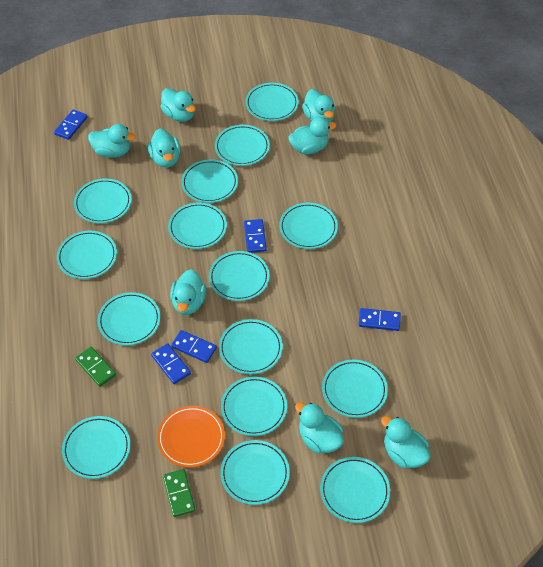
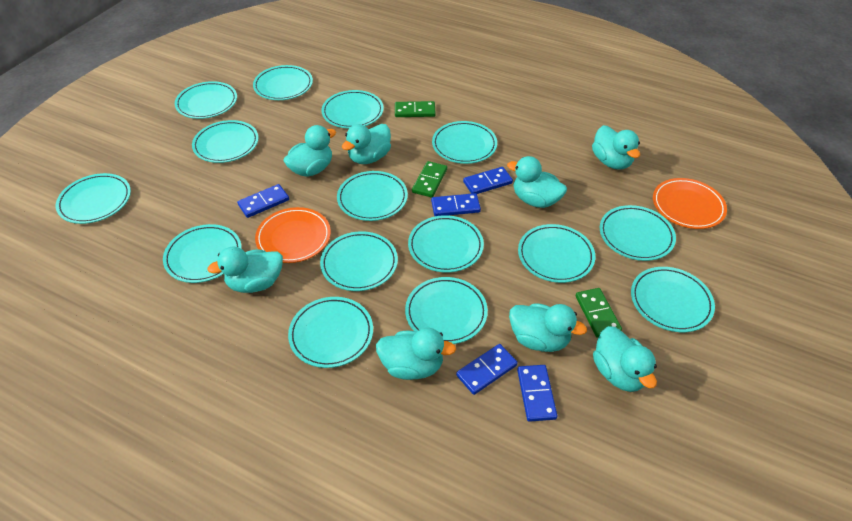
green domino: [75,347,116,387] [163,469,195,517] = 2 -> [395,101,436,117] [412,161,447,198] [575,288,622,338] = 3
orange plate: [157,406,225,468] = 1 -> [255,207,331,263] [653,178,727,229] = 2

